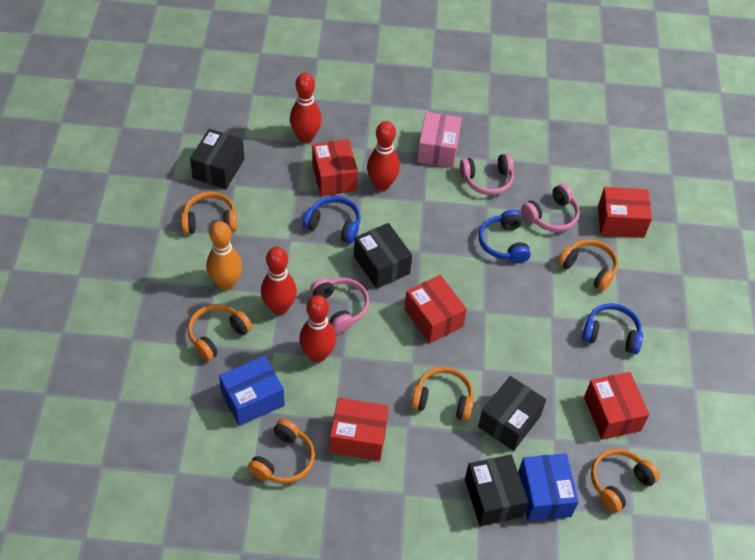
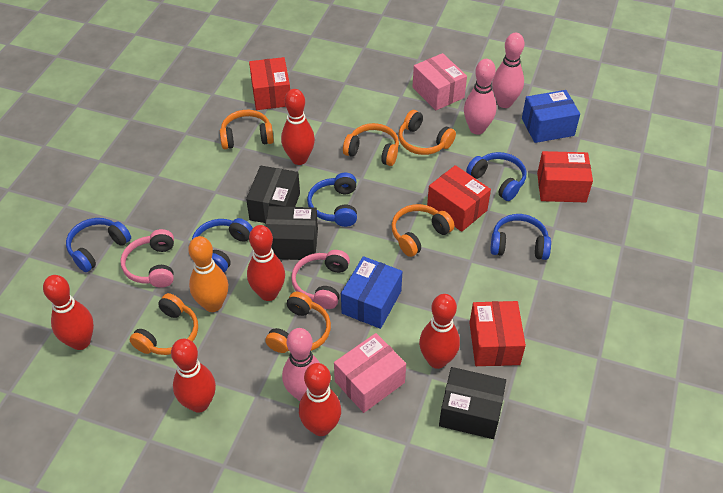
black box: [190,129,244,189] [354,223,412,289] [465,454,528,526] [478,376,546,451] = 4 -> [246,166,300,223] [266,206,318,260] [439,367,506,439] = 3
blue headphones: [303,196,360,243] [478,210,531,263] [582,303,643,354] = 3 -> [66,218,131,272] [192,218,253,272] [307,173,357,227] [466,152,526,201] [490,214,551,260] = 5
pink bowling pin: none = 0 -> [282,328,320,401] [464,59,497,135] [492,33,525,108] = 3
pink box: [417,112,462,168] = 1 -> [334,333,406,413] [413,53,467,110] = 2
pink headphones: [310,278,369,333] [460,154,514,195] [521,184,580,232] = 3 -> [120,229,174,288] [291,250,350,309] = 2
red bowling pin: [261,247,297,315] [290,73,322,143] [299,295,336,362] [367,121,400,191] = 4 -> [43,275,94,350] [171,339,216,413] [247,225,285,301] [281,89,315,165] [299,363,341,436] [419,294,460,369] = 6
red box: [312,139,358,196] [330,398,389,461] [404,275,467,344] [584,372,649,440] [598,187,652,238] = 5 -> [249,57,290,110] [427,165,491,232] [469,301,526,366] [537,151,593,203] = 4

